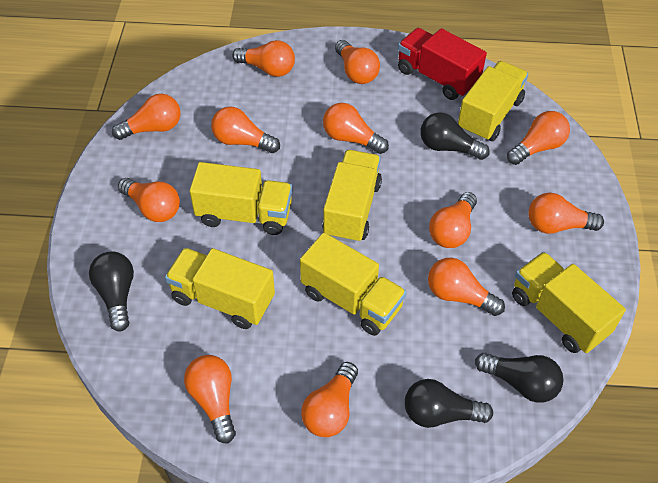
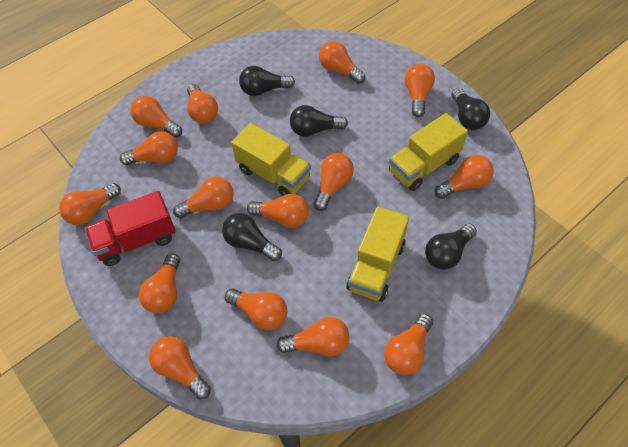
black light bulb: [89,251,134,332] [404,379,493,428] [420,112,490,160] [475,353,564,403] = 4 -> [222,213,282,261] [239,66,295,96] [290,105,348,137] [425,224,477,270] [451,88,490,130] = 5
orange light bulb: [112,94,181,140] [118,178,180,222] [184,355,236,443] [211,106,280,153] [232,40,295,77] [301,362,358,437] [323,103,389,154] [335,40,380,84] [428,258,505,316] [429,192,477,248] [507,111,570,165] [528,193,604,234] = 12 -> [59,183,121,225] [120,131,178,165] [130,96,182,138] [139,254,180,313] [149,336,211,399] [173,177,234,218] [187,84,218,124] [225,288,287,330] [247,194,309,228] [277,317,349,356] [313,153,354,211] [319,41,366,84] [384,313,433,375] [405,64,435,117] [434,155,494,199] = 15
yellow truck: [165,248,275,329] [190,162,292,235] [300,233,406,336] [322,150,382,243] [458,61,528,141] [512,252,626,353] = 6 -> [231,123,311,196] [347,206,409,302] [389,113,468,191] = 3

